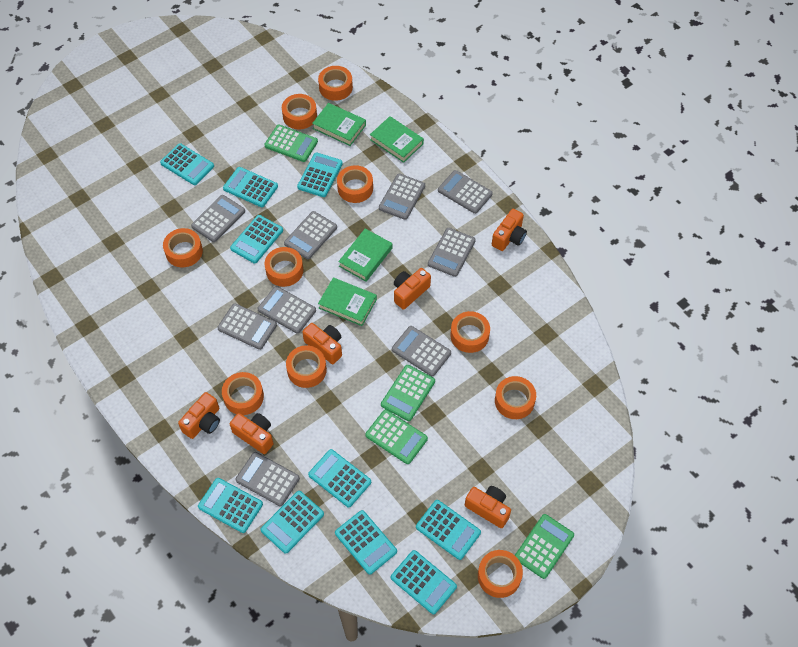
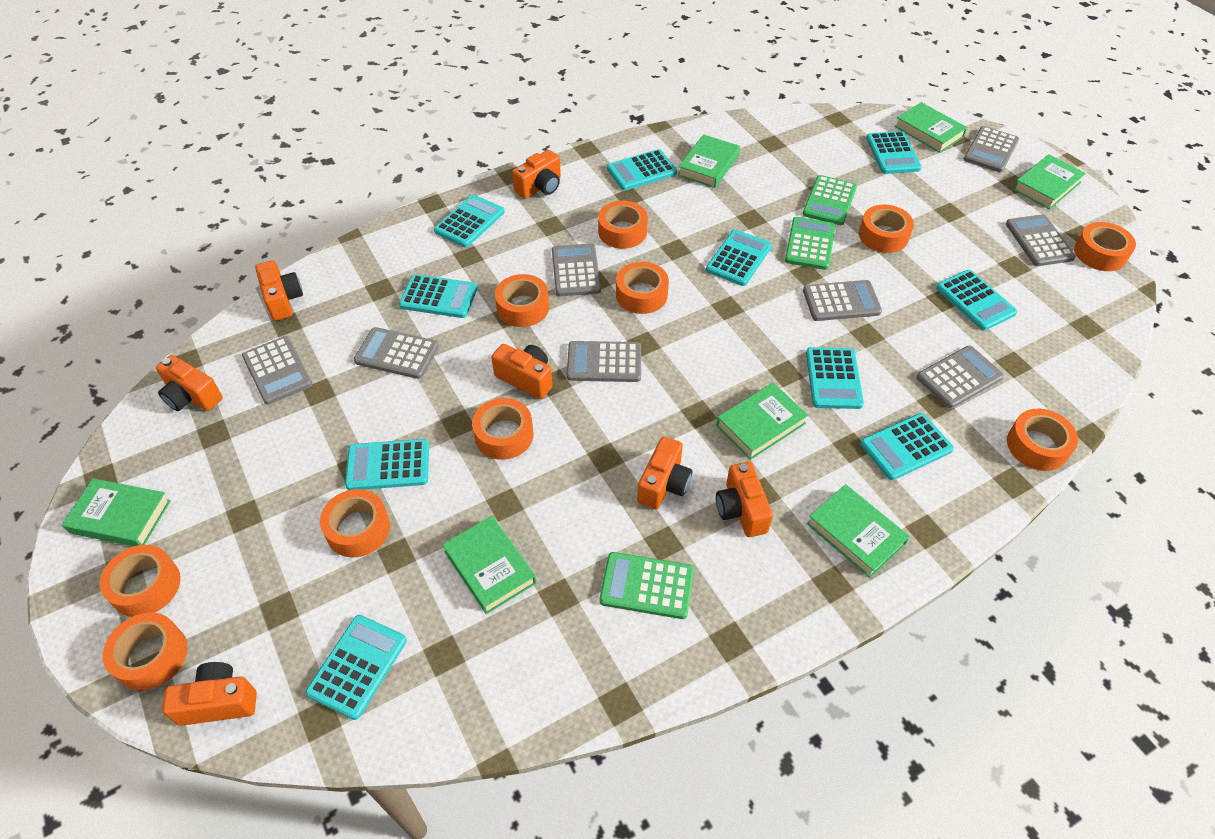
green book: [312,103,366,146] [318,277,377,326] [338,229,392,282] [370,116,424,163] = 4 -> [62,478,171,546] [442,516,536,614] [678,134,740,188] [716,383,808,460] [807,484,910,578] [894,102,967,153] [1013,154,1086,209] = 7
green calculator: [264,125,318,162] [365,410,428,464] [381,365,435,421] [515,514,574,579] = 4 -> [600,552,694,619] [785,217,836,270] [802,175,857,225] = 3
grey calculator: [191,195,245,242] [217,303,277,350] [236,452,300,506] [257,286,316,334] [284,211,337,259] [379,174,425,220] [392,326,451,377] [428,228,476,277] [438,170,493,214] = 9 -> [242,336,312,405] [354,327,439,379] [552,243,601,296] [567,341,641,382] [803,280,882,321] [917,346,1004,408] [964,126,1019,172] [1006,214,1076,266] = 8
orange camera: [178,392,220,439] [230,413,274,454] [302,323,342,364] [394,268,431,310] [465,486,511,528] [492,209,527,251] = 6 -> [156,355,223,411] [162,662,257,726] [255,260,303,321] [491,344,553,399] [512,150,561,199] [637,436,692,509] [716,462,773,537] = 7

